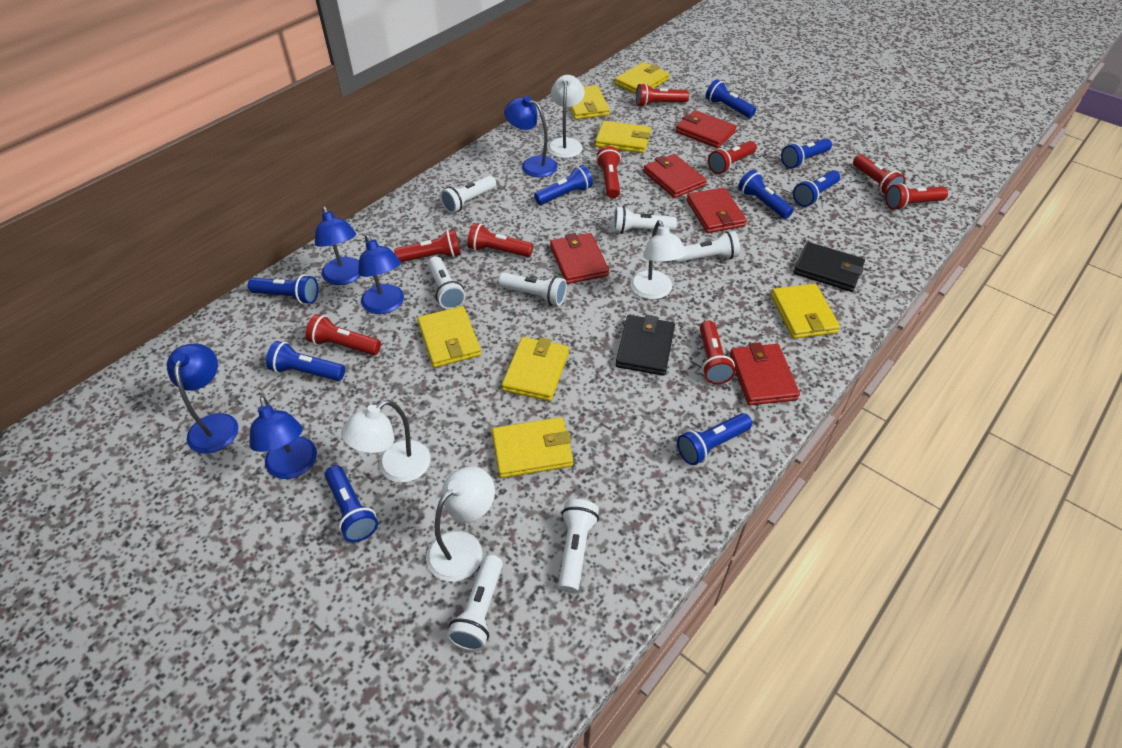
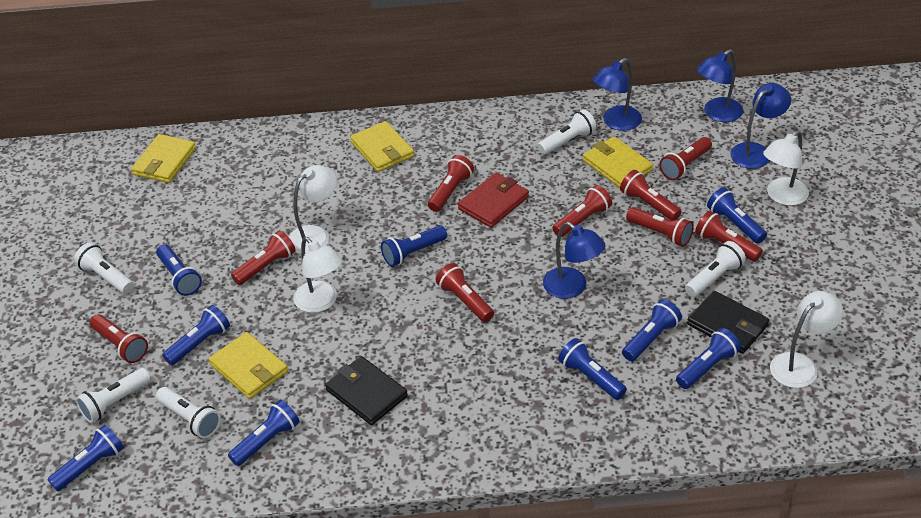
blue lamp: [167,344,238,454] [249,396,317,479] [315,207,360,285] [358,235,404,314] [504,96,557,178] = 5 -> [543,222,606,299] [593,58,642,131] [697,49,743,122] [730,83,791,169] = 4
red wallet: [550,233,609,284] [643,154,707,198] [675,110,737,148] [686,187,747,233] [730,342,800,405] = 5 -> [458,173,529,228] = 1
white flashlight: [428,256,466,309] [440,176,496,213] [447,555,503,651] [498,273,567,306] [558,499,599,593] [613,206,677,234] [674,231,740,263] = 7 -> [74,243,134,294] [76,368,151,423] [156,387,221,439] [537,109,596,155] [685,241,746,297] = 5
yellow wallet: [418,306,481,368] [492,417,573,478] [502,337,569,401] [570,85,610,120] [595,121,651,153] [615,62,669,94] [771,284,840,339] = 7 -> [131,134,196,183] [209,332,288,399] [350,121,414,172] [583,136,653,188] = 4

